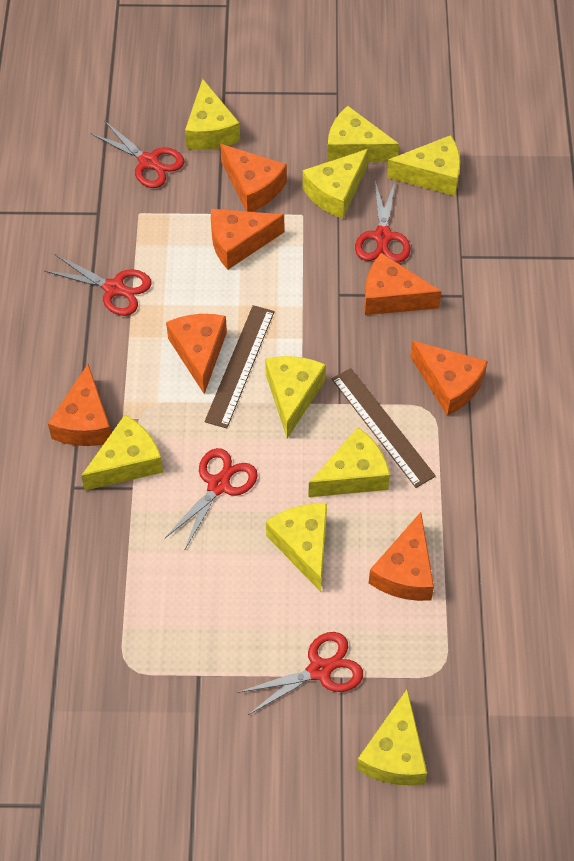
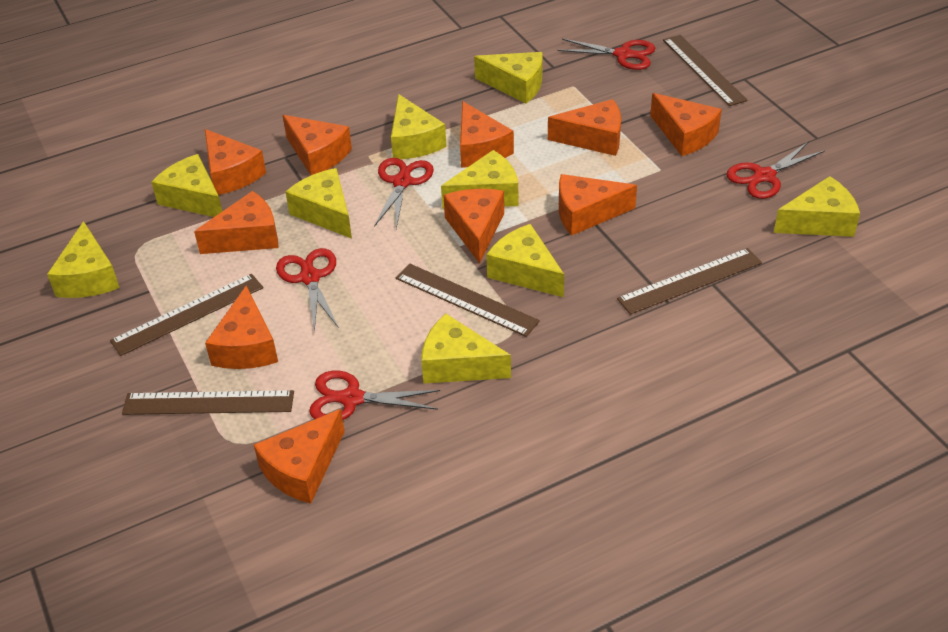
brown ruler: [205,305,274,429] [332,368,436,488] = 2 -> [110,274,263,356] [122,390,294,415] [396,264,540,337] [617,248,762,315] [663,35,748,106] = 5
orange cheese: [48,364,111,446] [166,314,227,394] [211,209,284,270] [220,144,287,212] [364,253,442,315] [369,512,434,601] [410,341,488,416] = 7 -> [194,191,279,254] [205,129,266,195] [205,285,278,369] [254,409,345,504] [282,115,352,175] [443,189,504,263] [460,101,514,168] [548,99,621,156] [559,174,637,236] [650,93,722,156] = 10

